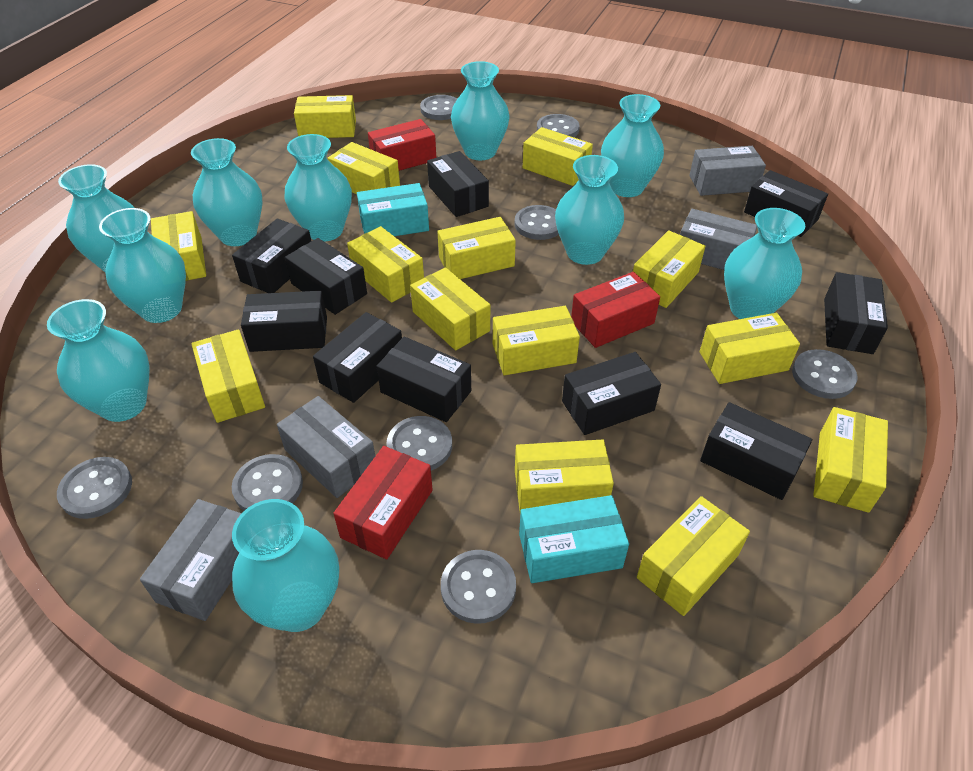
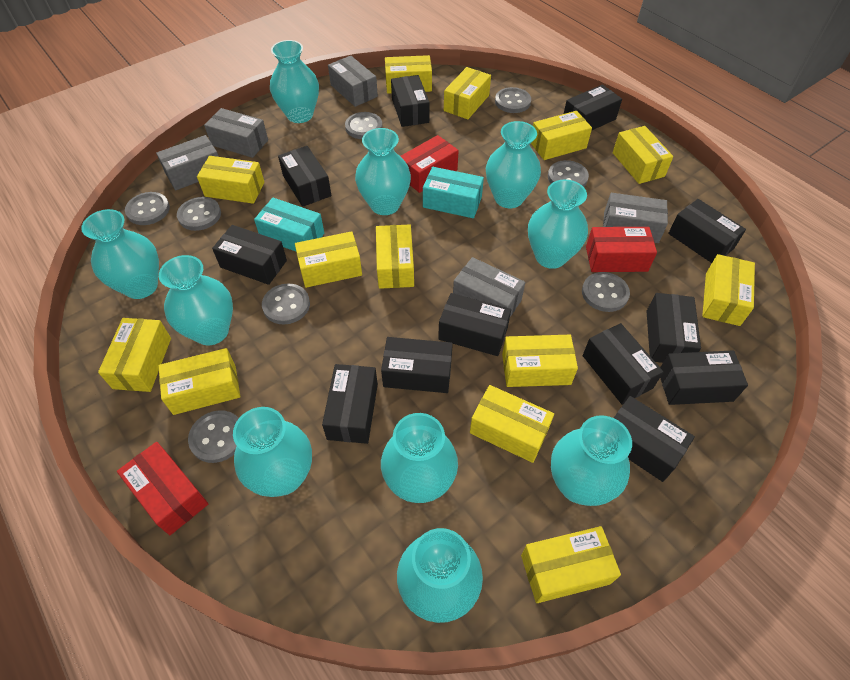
black box: [232,218,311,293] [241,291,327,352] [285,238,367,315] [313,312,402,403] [376,337,471,422] [427,151,489,217] [562,352,661,435] [700,402,812,500] [744,170,828,237] [824,272,888,354] = 10 -> [212,225,287,285] [278,146,332,207] [322,364,378,444] [381,337,453,393] [391,75,429,127] [438,293,511,356] [564,85,622,131] [583,323,663,405] [614,396,695,482] [646,293,701,363] [660,350,748,405] [668,199,746,263] = 12
grey box: [140,499,241,621] [277,396,375,498] [680,209,757,270] [689,146,766,196] = 4 -> [156,135,219,190] [204,108,268,158] [328,56,378,107] [453,257,525,317] [603,193,668,243] = 5
yellow box: [151,211,206,281] [191,329,265,423] [294,95,356,138] [328,142,400,194] [347,226,424,303] [410,267,490,350] [437,217,516,279] [493,306,580,375] [515,440,614,512] [523,127,593,186] [633,230,706,308] [637,496,750,616] [700,313,800,384] [813,407,888,513] = 14 -> [98,318,171,392] [159,348,240,415] [197,156,265,204] [295,231,362,288] [376,225,414,289] [385,55,432,94] [444,67,491,119] [470,385,554,463] [502,335,578,387] [521,526,621,603] [531,111,592,160] [613,126,673,184] [702,254,755,326] = 13

